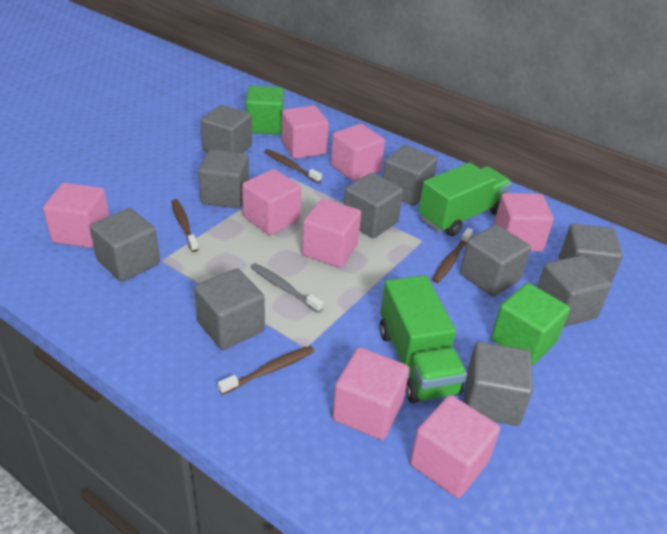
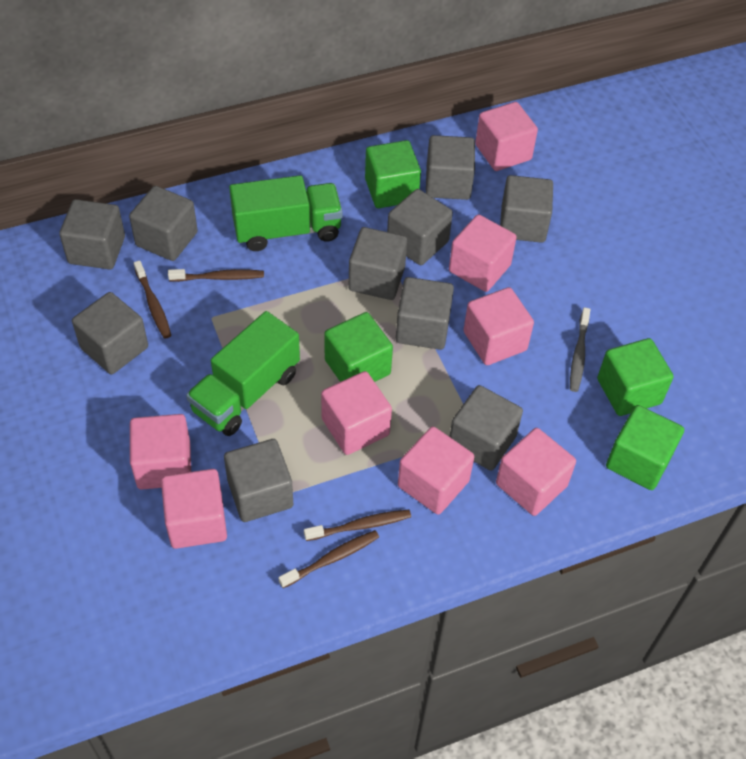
green cube: [246,86,284,134] [491,283,570,365] = 2 -> [324,312,393,382] [365,140,421,208] [597,338,674,416] [606,405,684,490] = 4

